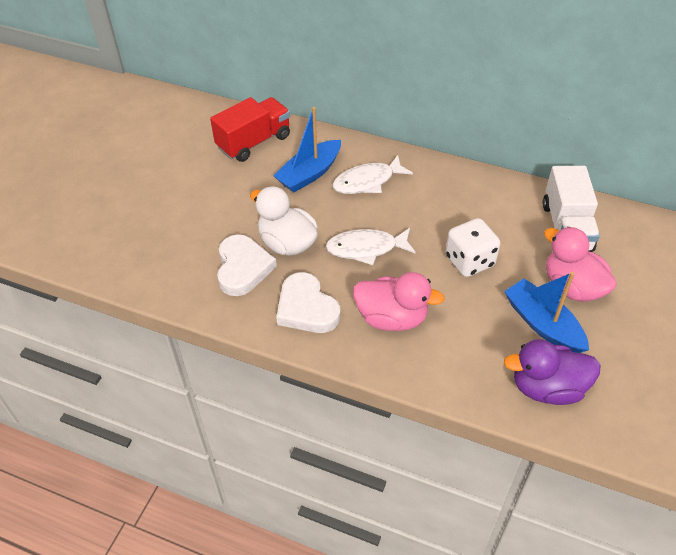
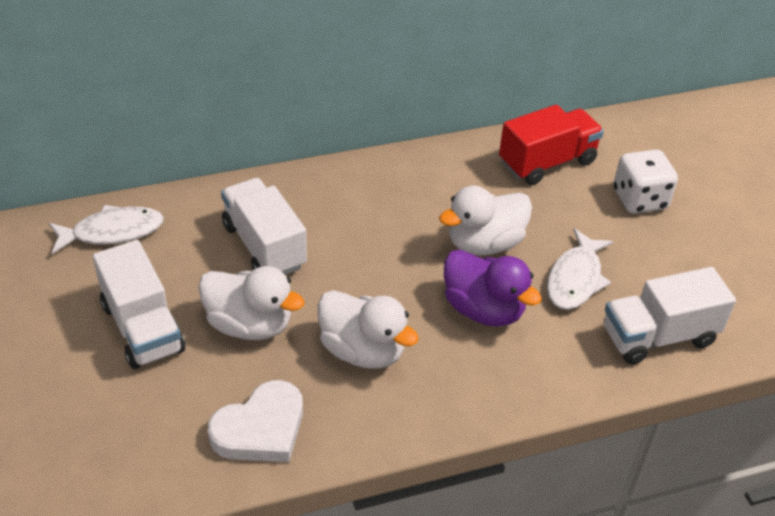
blue boat: [273,107,341,192] [504,272,589,353] = 2 -> none = 0
pink duck: [353,272,445,331] [544,227,617,302] = 2 -> none = 0
white duck: [250,186,318,256] = 1 -> [198,266,305,340] [318,290,419,369] [439,186,532,255] = 3
white heart: [217,234,277,296] [276,272,340,333] = 2 -> [208,380,303,462] = 1
white truck: [543,166,600,252] = 1 -> [93,240,185,369] [221,178,307,275] [604,267,736,364] = 3

